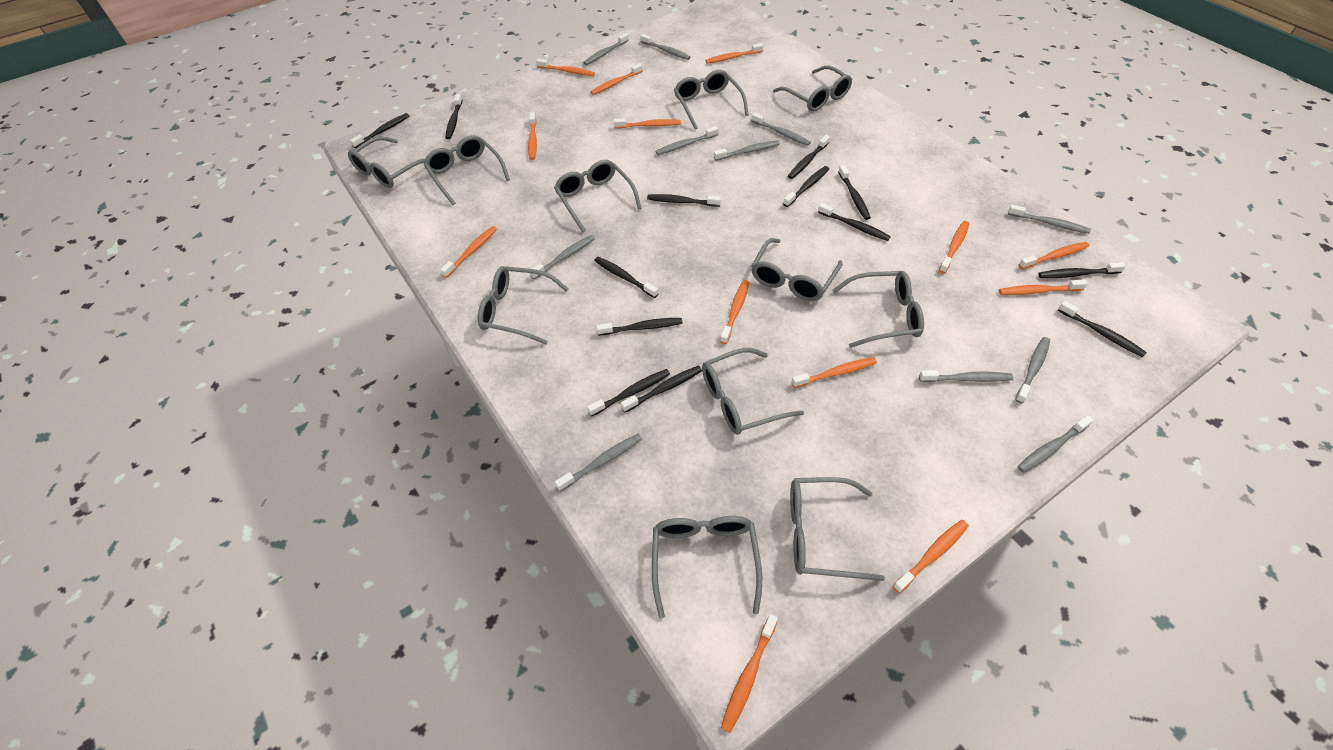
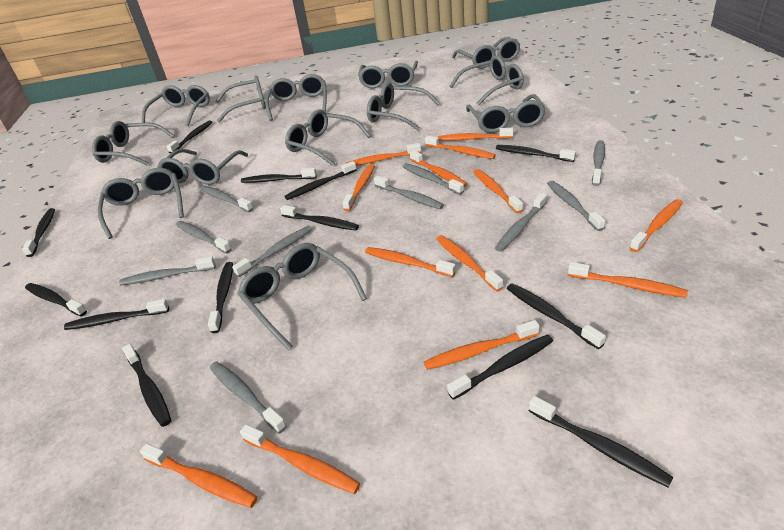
grey glasses: [348,136,425,188] [424,135,510,205] [478,266,569,345] [554,160,642,232] [652,516,762,619] [674,70,749,130] [702,348,804,435] [752,238,843,301] [773,66,852,112] [790,477,885,581] [832,271,924,348] = 11 -> [92,121,175,165] [98,168,184,239] [142,85,210,126] [157,149,248,185] [215,75,266,123] [237,243,367,350] [265,74,327,121] [285,109,371,166] [358,60,418,88] [367,82,440,130] [450,55,524,105] [452,37,520,69] [466,94,546,133] = 13
grey toothbrush: [530,235,595,279] [555,434,642,491] [583,33,629,65] [640,34,691,60] [656,126,719,155] [714,140,780,161] [751,113,811,146] [919,370,1013,382] [1008,204,1091,234] [1015,337,1050,403] [1018,415,1094,473] = 11 -> [119,256,216,285] [176,221,232,254] [200,186,253,212] [210,361,287,434] [232,226,313,277] [374,176,444,209] [402,163,464,195] [495,193,547,252] [547,181,605,231] [592,140,605,186] = 10

